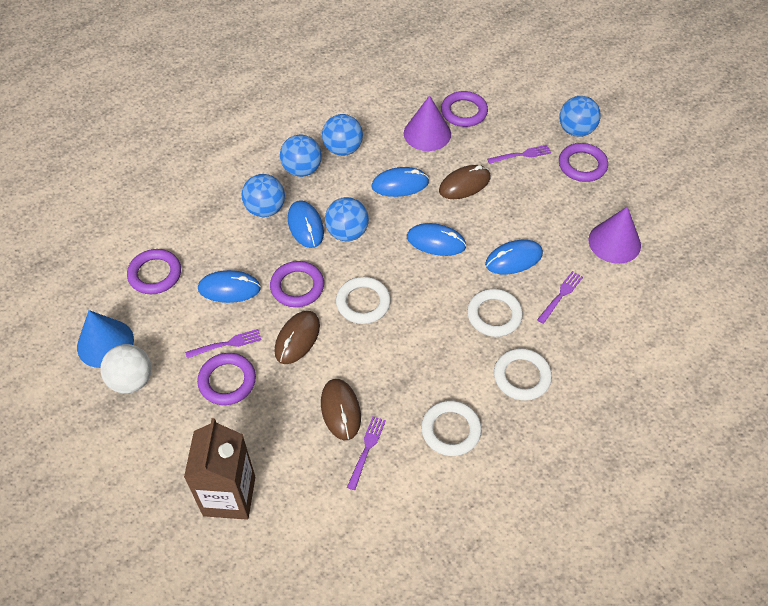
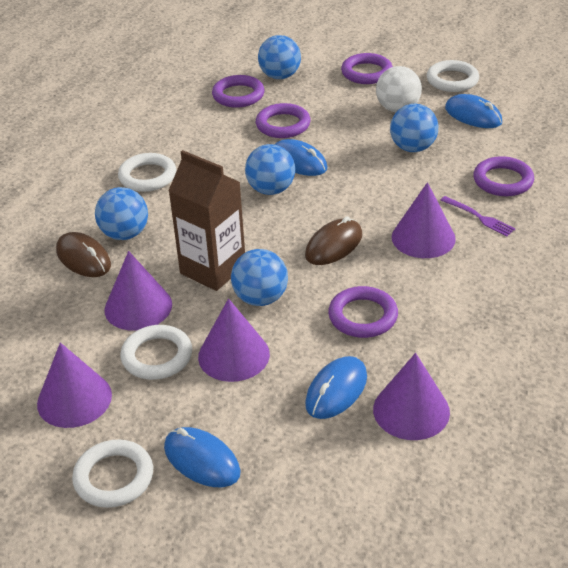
blue cone: [77,310,134,368] = 1 -> none = 0
blue mouse: [198,270,261,303] [288,200,324,248] [372,167,429,197] [407,223,466,256] [485,240,543,274] = 5 -> [164,427,241,487] [274,139,327,176] [305,356,367,419] [445,94,502,128] = 4
brown mouse: [275,311,320,364] [321,379,361,440] [439,165,491,199] = 3 -> [56,232,111,277] [305,216,362,265] = 2
purple cone: [404,95,451,151] [588,206,641,264] = 2 -> [37,343,112,428] [105,251,172,331] [198,298,270,382] [373,353,450,440] [392,182,456,258] = 5
purple fork: [185,329,261,358] [347,416,386,490] [487,145,551,164] [537,271,583,324] = 4 -> [441,196,515,236] = 1

